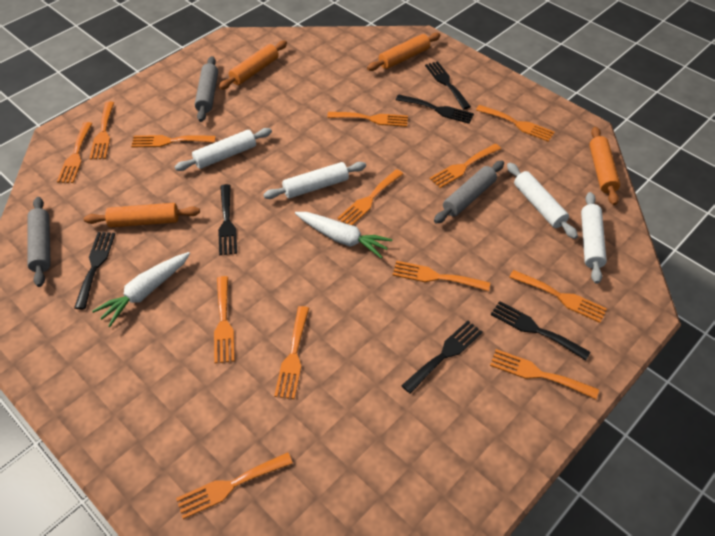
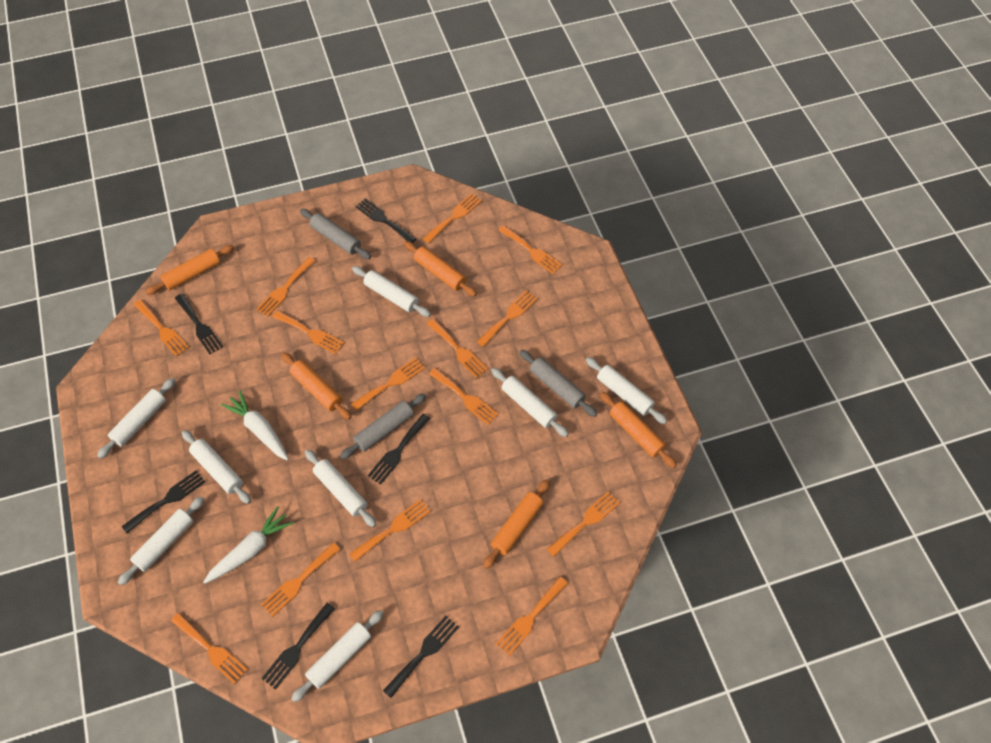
orange fork: [57,122,93,183] [89,102,114,160] [131,135,216,147] [176,452,293,519] [214,276,235,364] [274,306,309,399] [327,112,408,127] [337,169,403,225] [392,261,490,291] [429,144,501,188] [476,105,555,142] [490,349,599,399] [509,270,607,323] = 13 -> [134,300,189,357] [171,613,248,684] [256,257,315,316] [261,542,340,617] [272,310,344,354] [349,499,431,562] [351,358,425,411] [423,193,482,243] [427,319,488,378] [429,368,499,425] [477,290,538,347] [496,577,568,656] [498,225,563,274] [547,491,620,557] = 14
orange rolling pin: [84,203,200,227] [219,41,287,90] [367,32,441,71] [589,127,620,205] = 4 -> [145,245,234,295] [282,353,351,420] [404,241,477,297] [483,480,550,569] [600,392,677,468] = 5
white rolling pin: [175,128,272,171] [263,162,366,199] [507,163,578,239] [581,192,607,284] = 4 -> [97,378,176,459] [118,496,205,585] [182,430,251,504] [291,610,384,702] [305,449,376,527] [352,266,431,317] [491,368,569,437] [586,357,667,424] = 8

